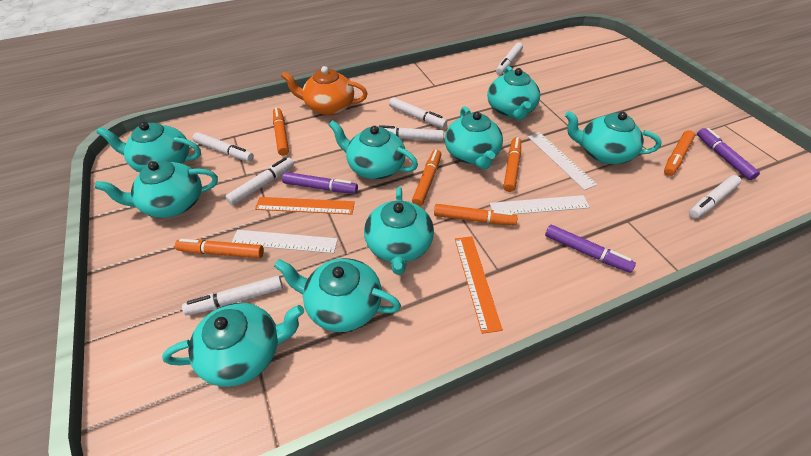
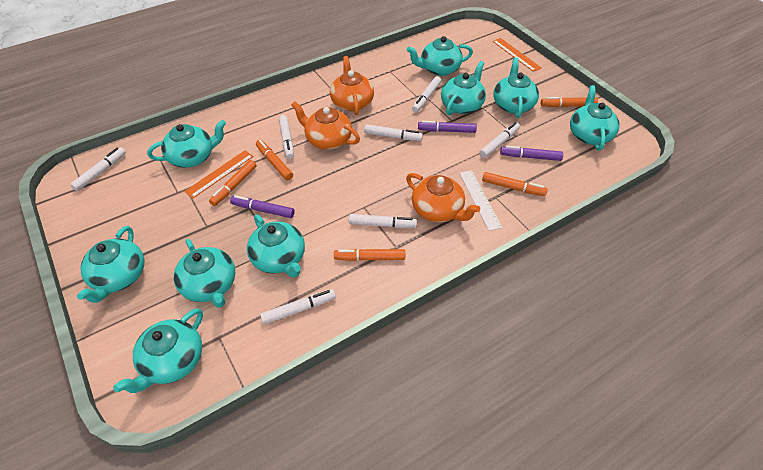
orange marker: [175,239,264,258] [273,108,289,156] [412,150,441,206] [434,204,518,226] [503,137,521,192] [664,130,695,176] = 6 -> [209,160,256,206] [256,140,293,180] [334,249,405,261] [482,172,548,196] [541,97,598,107] = 5
orange teapot: [281,66,368,116] = 1 -> [291,101,360,150] [330,56,374,115] [406,173,480,222] = 3
white ruler: [231,230,338,253] [490,195,590,214] [528,132,597,190] = 3 -> [459,170,502,231] = 1

